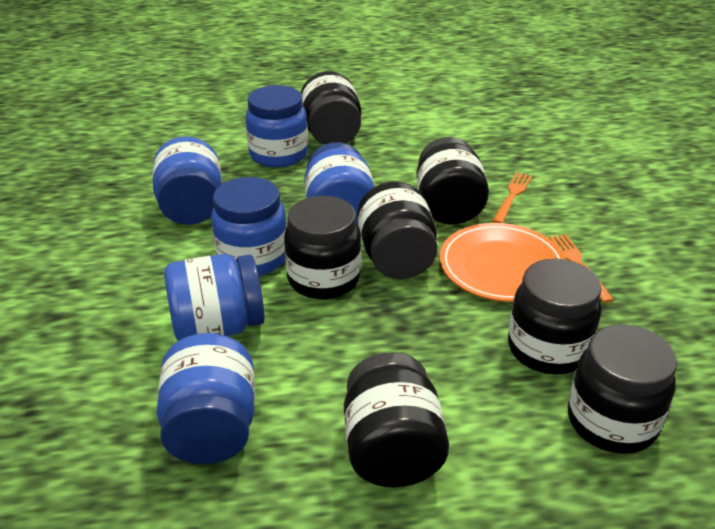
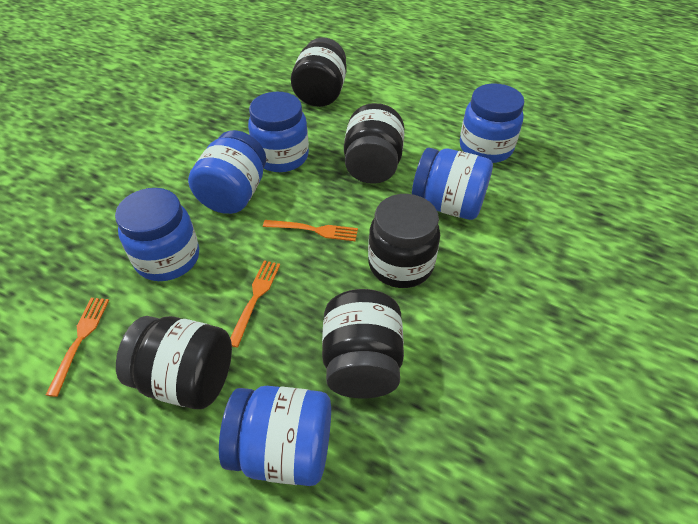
black jar: [284,196,361,299] [301,71,361,145] [344,352,449,487] [357,182,438,279] [416,137,489,225] [508,259,602,375] [568,324,677,454] = 7 -> [116,316,232,409] [291,37,347,107] [322,289,404,398] [344,103,404,184] [368,194,440,288] = 5
orange fork: [493,172,532,223] [549,234,614,303] = 2 -> [46,298,109,397] [230,260,280,348] [263,220,358,241] = 3
orange plate: [440,223,566,302] = 1 -> none = 0

